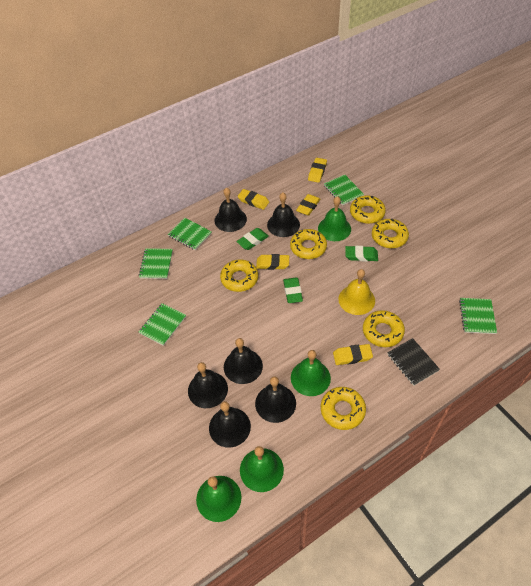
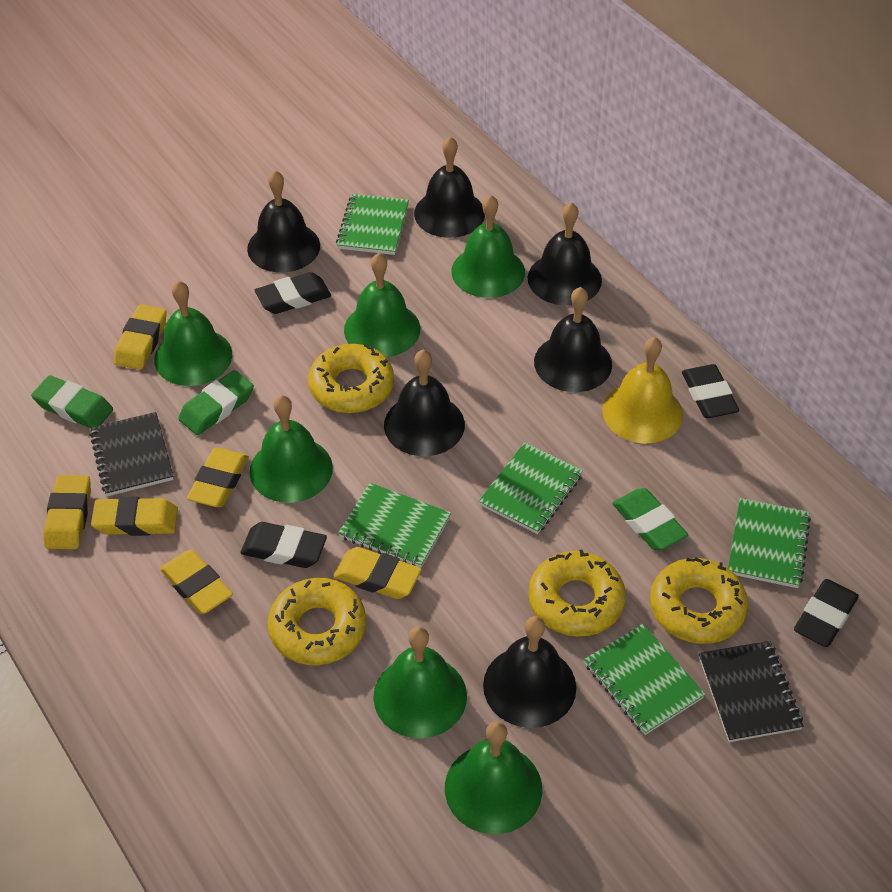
black eraser: none = 0 -> [241,522,327,568] [255,272,331,314] [682,364,739,418] [794,579,859,647] = 4
black notebook: [387,338,440,386] = 1 -> [90,412,174,496] [699,641,804,742] = 2
green bell: [196,476,242,522] [240,446,284,492] [291,350,331,396] [318,196,351,241] = 4 -> [154,281,232,386] [250,395,333,503] [344,253,420,357] [373,626,467,738] [445,721,542,834] [451,195,525,298] = 6
yellow donut: [220,259,258,292] [290,229,327,259] [321,387,366,430] [350,195,386,224] [363,310,405,347] [372,219,409,248] = 6 -> [268,578,366,665] [308,344,394,413] [529,549,626,636] [650,557,748,644] = 4
yellow eraser: [238,189,269,210] [256,254,289,270] [296,194,320,216] [308,158,327,183] [333,344,373,365] = 5 -> [43,475,91,549] [91,497,178,536] [114,304,167,370] [160,550,233,614] [187,448,249,507] [334,547,422,599] = 6

